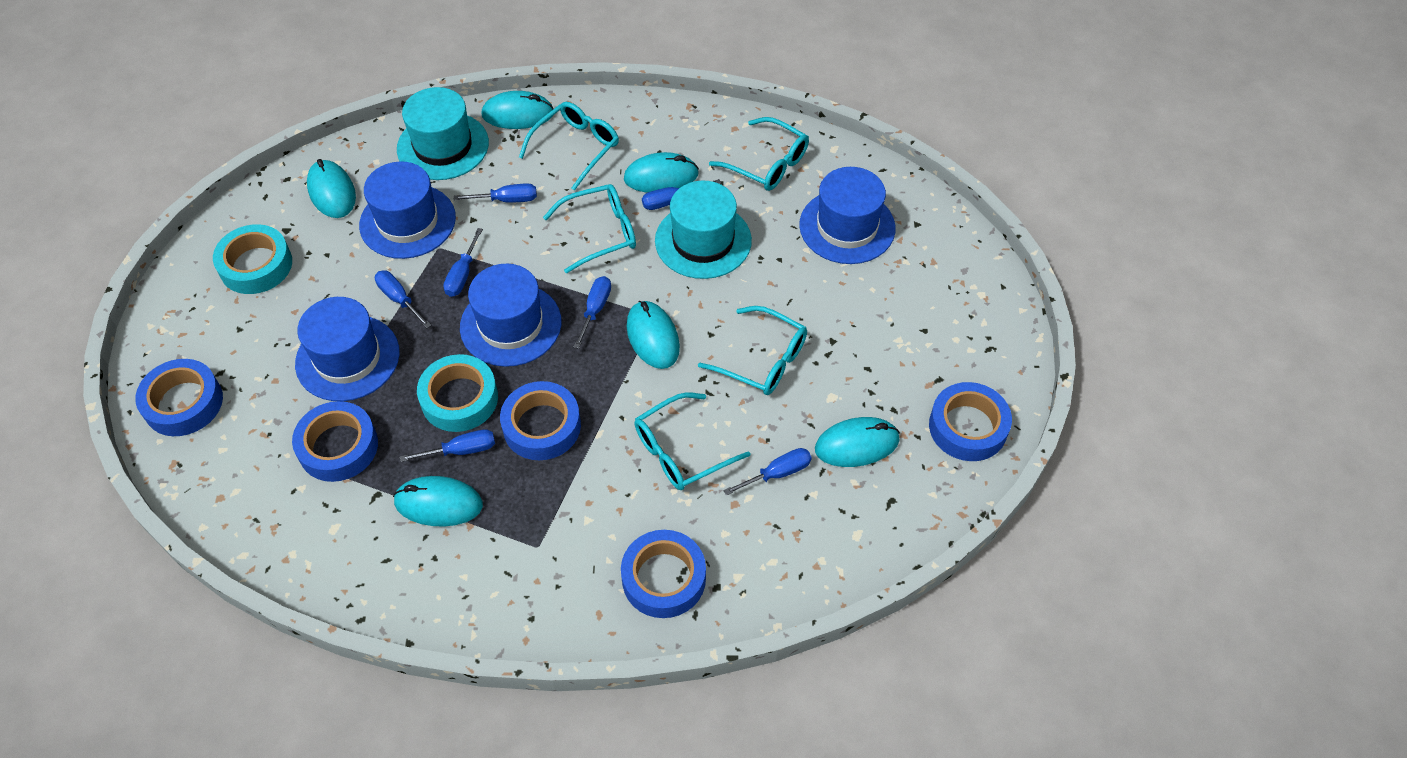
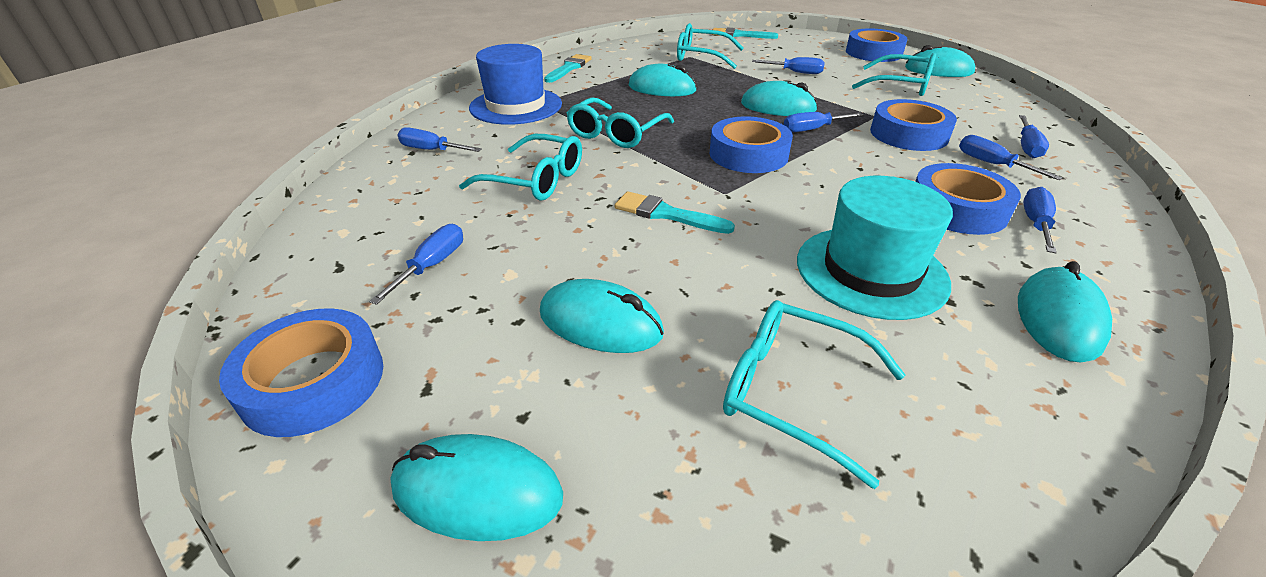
blue hat: [295,297,400,401] [359,161,456,259] [460,264,561,367] [799,167,895,264] = 4 -> [469,44,562,125] = 1
turquoise brush: none = 0 -> [544,54,592,83] [615,191,735,234] [712,27,778,39] = 3
turquoise hat: [397,87,489,180] [655,181,752,279] = 2 -> [797,176,953,320] = 1
turquoise tape: [213,224,292,294] [417,354,498,432] = 2 -> none = 0

